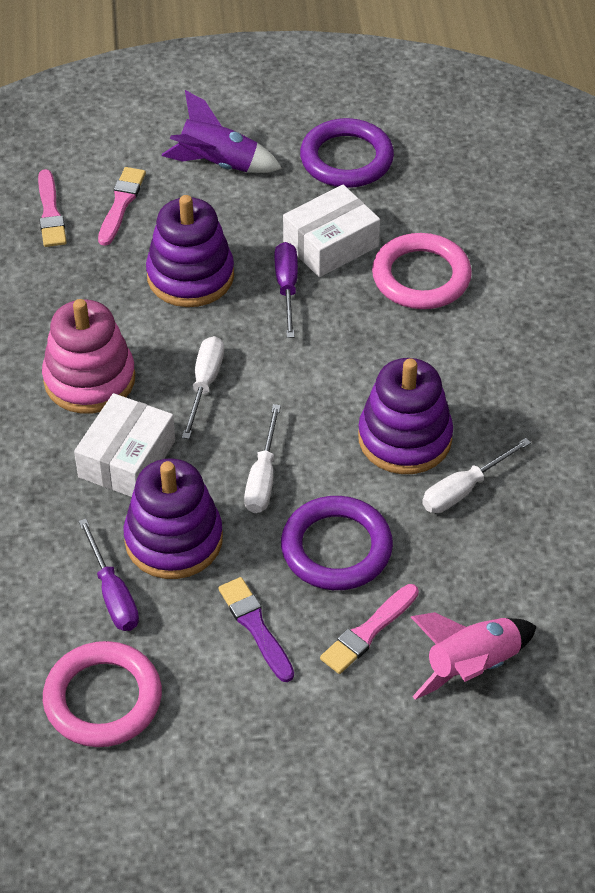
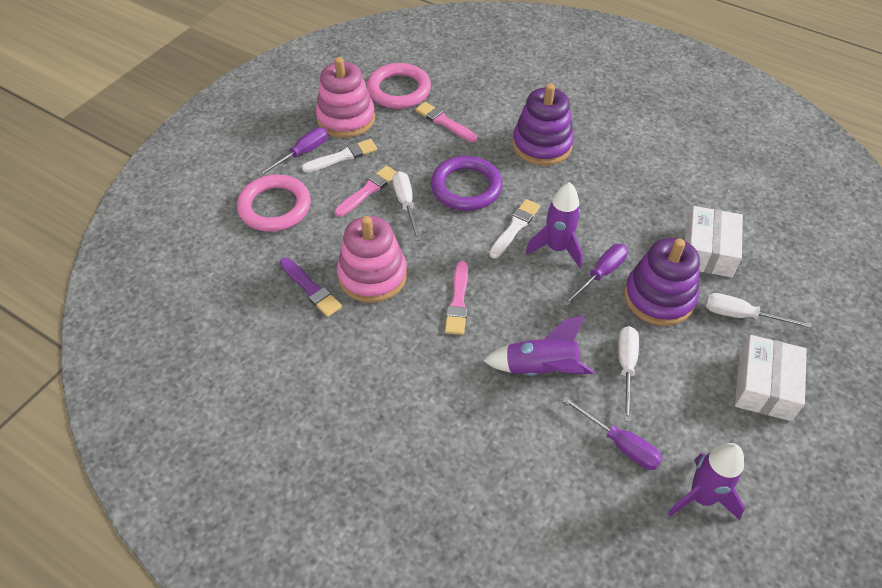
pink rocket: [411,612,537,700] = 1 -> none = 0
pink stacking toy: [42,299,135,414] = 1 -> [316,57,375,138] [337,216,407,303] = 2
purple ring: [281,496,393,590] [300,118,394,188] = 2 -> [431,156,502,211] = 1
purple rocket: [162,90,282,173] = 1 -> [483,315,594,376] [525,182,583,268] [668,443,745,520] = 3
purple screwdriver: [79,519,139,631] [275,242,298,338] = 2 -> [258,127,328,177] [562,396,663,470] [563,244,628,306] = 3
purple stacking toy: [124,458,223,579] [146,195,234,307] [358,358,453,474] = 3 -> [512,84,574,166] [624,238,700,326] = 2
white brush: none = 0 -> [302,139,377,172] [489,199,540,259] = 2

